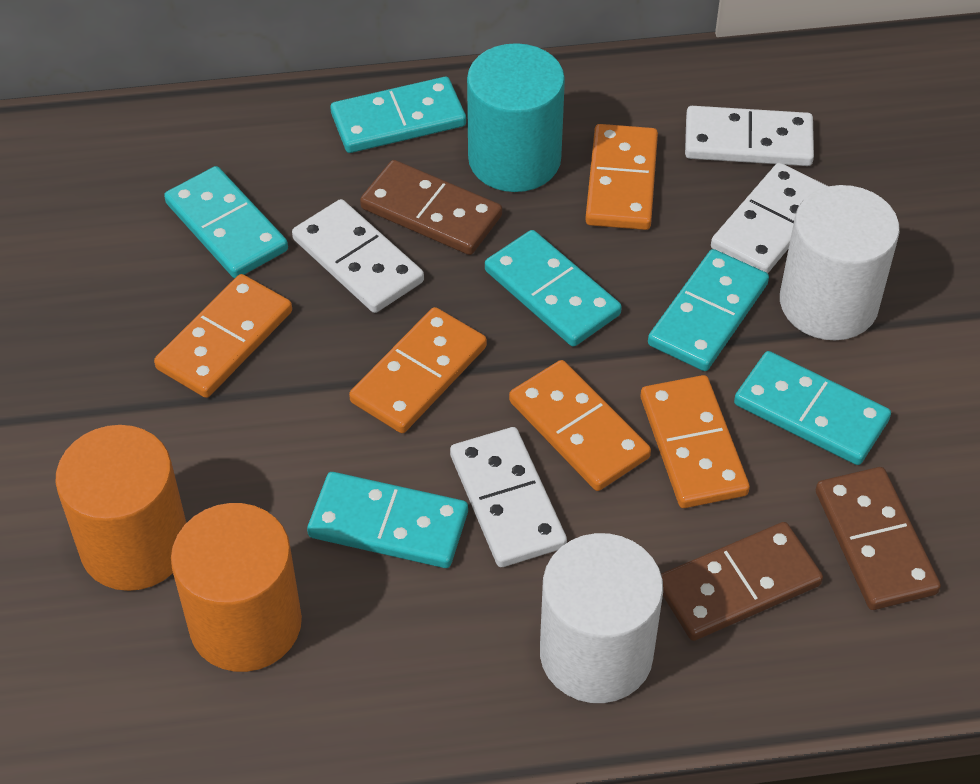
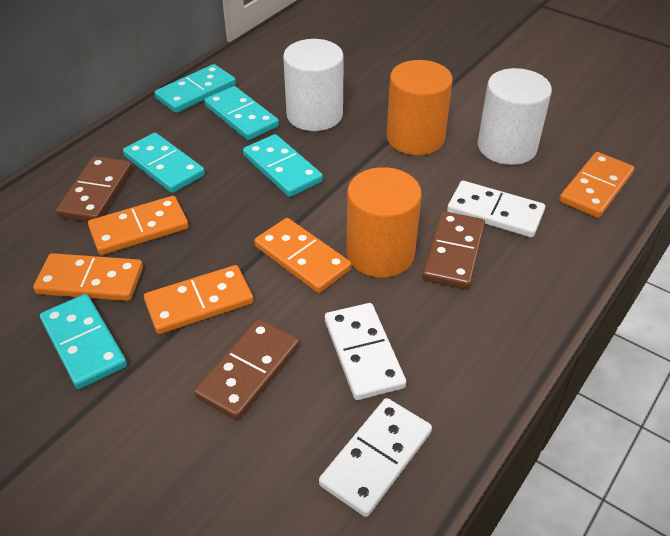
turquoise cylinder: [467,43,565,192] = 1 -> none = 0
turquoise domino: [164,166,288,278] [307,472,468,568] [331,77,466,153] [485,230,622,347] [648,249,769,371] [734,351,891,465] = 6 -> [40,294,127,389] [123,133,205,193] [154,64,236,113] [204,86,279,141] [243,134,323,197] = 5
white domino: [292,199,424,313] [450,427,567,567] [685,106,814,166] [711,163,828,273] = 4 -> [319,398,432,517] [325,303,406,400] [447,181,545,238] = 3

